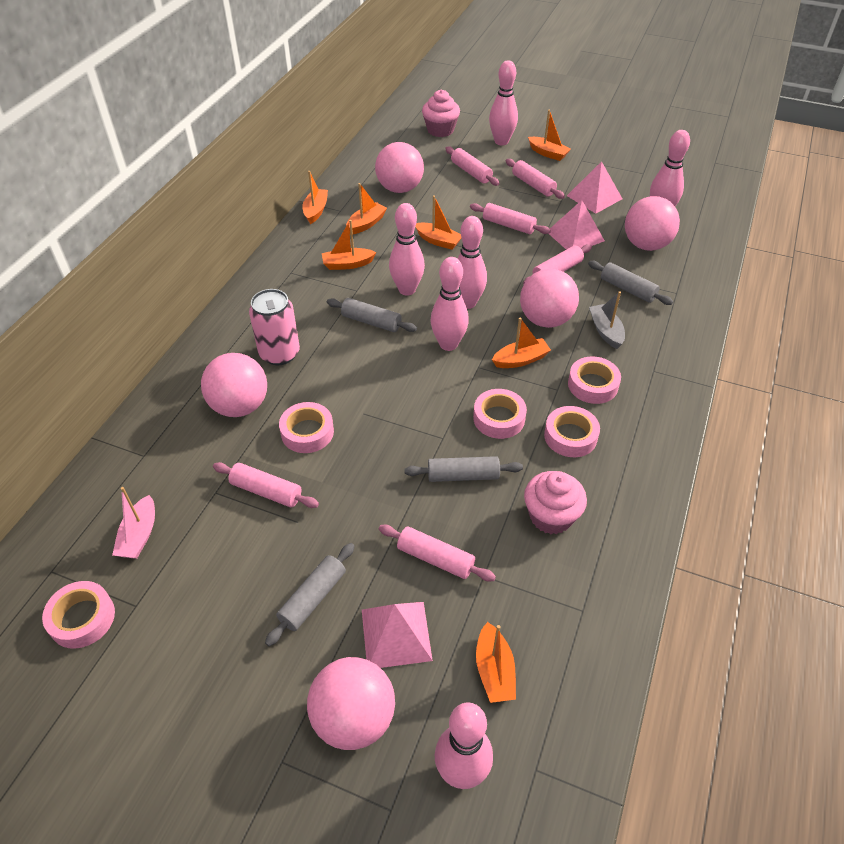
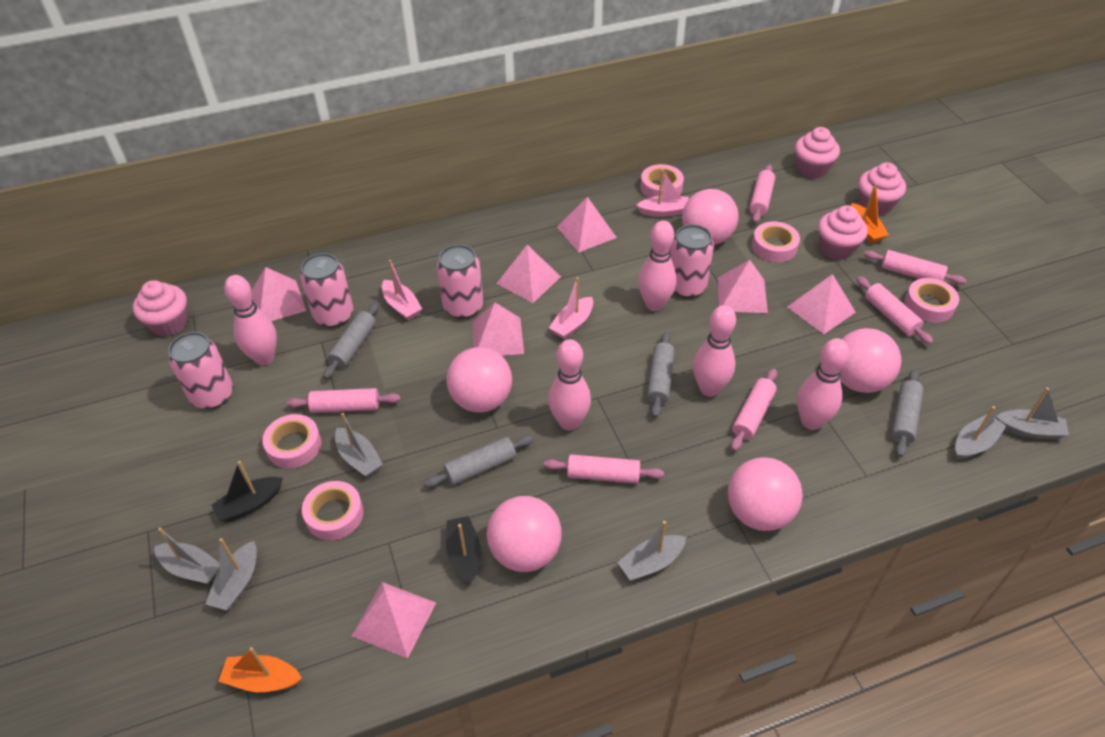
black boat: none = 0 -> [211,461,283,522] [446,516,481,584] = 2
grey boat: [589,291,625,349] = 1 -> [154,528,220,584] [205,538,257,610] [335,413,383,477] [617,521,686,581] [955,406,1006,459] [996,388,1069,439] = 6
orange boat: [302,171,328,224] [322,220,376,270] [346,183,387,234] [415,195,461,250] [476,622,516,703] [492,317,551,368] [528,110,571,161] = 7 -> [218,647,302,692] [851,183,889,243] = 2
pink boat: [112,487,155,559] = 1 -> [382,260,422,321] [549,277,593,339] [636,169,689,217] = 3
pink bowling pin: [389,203,425,296] [430,257,469,351] [435,702,493,789] [457,216,487,309] [489,60,518,145] [650,130,690,206] = 6 -> [224,275,277,365] [548,339,591,431] [638,221,677,311] [693,305,736,397] [797,338,849,430] = 5
pink can: [249,289,300,365] = 1 -> [168,332,233,409] [300,253,353,328] [437,244,483,319] [670,224,714,298] = 4
pink cupcake: [422,90,460,137] [524,471,587,534] = 2 -> [133,280,188,337] [795,127,840,179] [818,205,868,260] [859,162,906,215] = 4
pink pyramid: [362,602,433,668] [549,200,605,249] [567,161,622,214] = 3 -> [251,267,306,321] [352,582,436,659] [472,302,524,356] [496,245,561,303] [557,197,617,253] [717,260,768,313] [787,274,856,334] = 7

